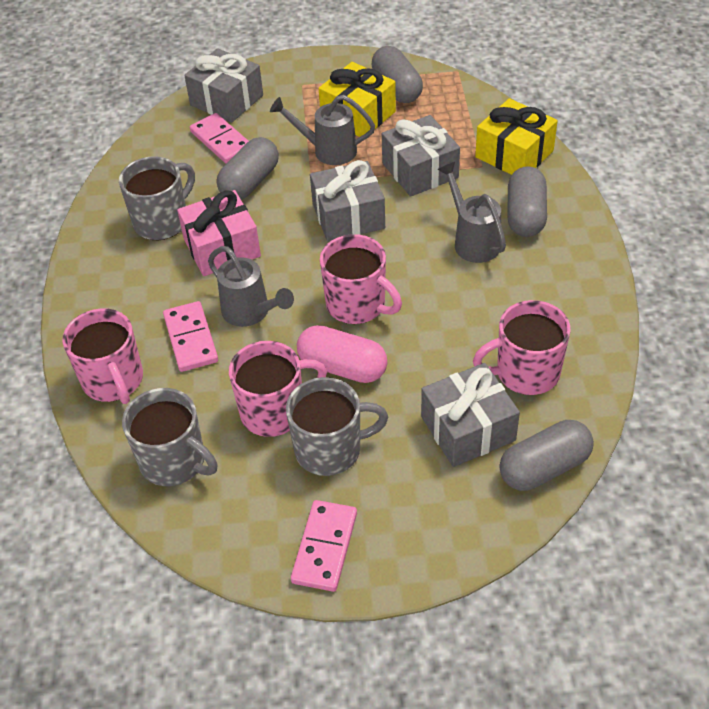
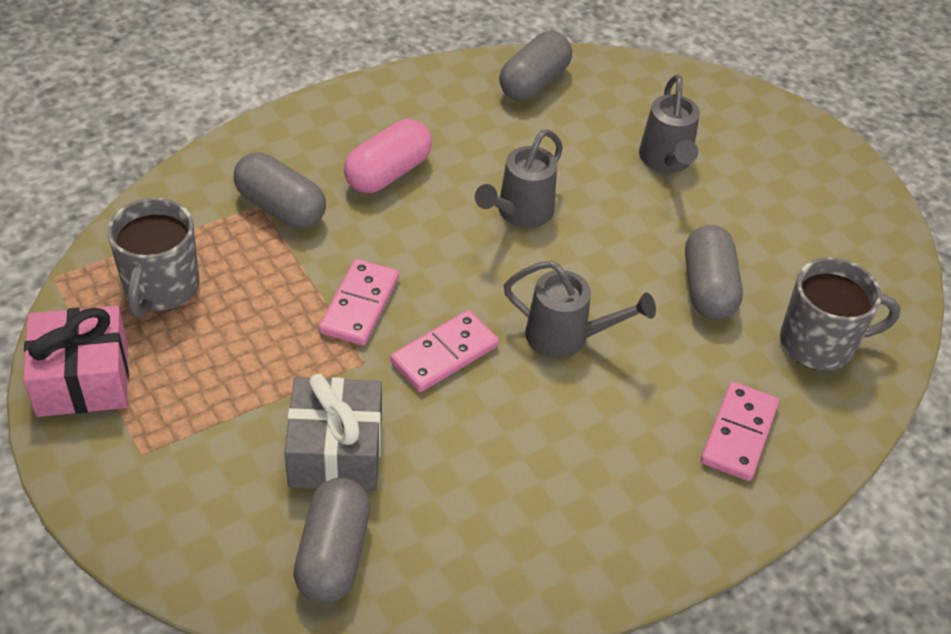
grey gift: [184,48,263,123] [310,160,385,242] [382,115,460,197] [421,363,520,467] = 4 -> [284,374,382,491] = 1
grey mug: [119,156,195,240] [122,388,217,486] [286,377,388,476] = 3 -> [107,198,200,318] [780,257,901,371] = 2
pink mug: [63,308,143,404] [229,341,327,437] [320,234,402,324] [473,300,571,395] = 4 -> none = 0
yellow gift: [319,62,396,137] [475,98,558,175] = 2 -> none = 0

